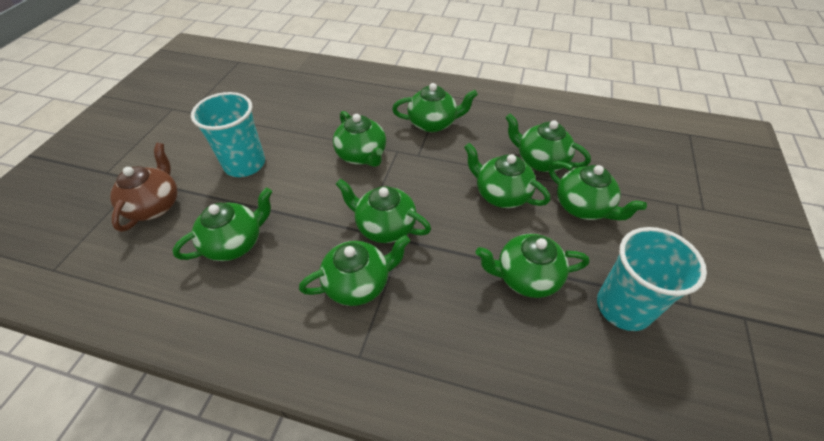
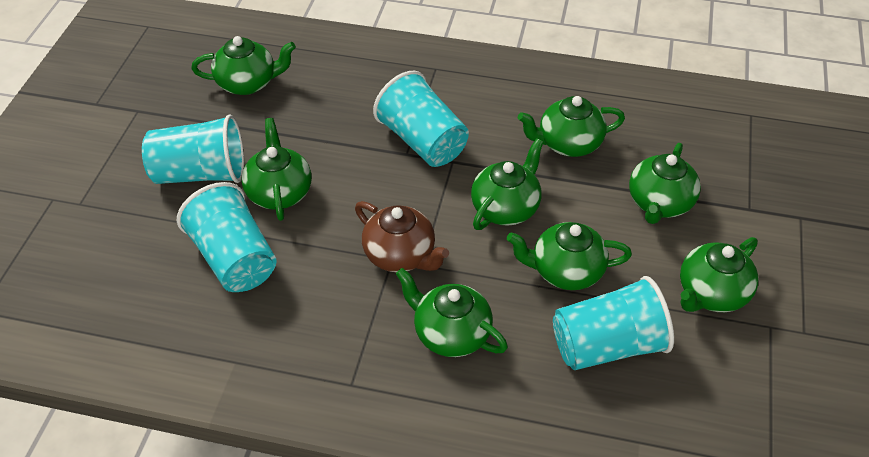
green teapot: [172,188,272,261] [299,235,410,306] [333,111,386,167] [336,179,431,243] [392,83,478,132] [464,143,550,208] [476,234,589,298] [505,114,591,172] [549,161,647,221] = 9 -> [191,36,296,95] [241,118,312,221] [396,268,508,357] [471,138,544,230] [507,222,632,290] [518,96,625,157] [629,143,701,224] [680,237,759,312] = 8
turquoise cup: [191,92,265,177] [597,227,707,331] = 2 -> [142,114,244,184] [177,182,277,292] [373,71,469,167] [553,276,674,370] = 4

